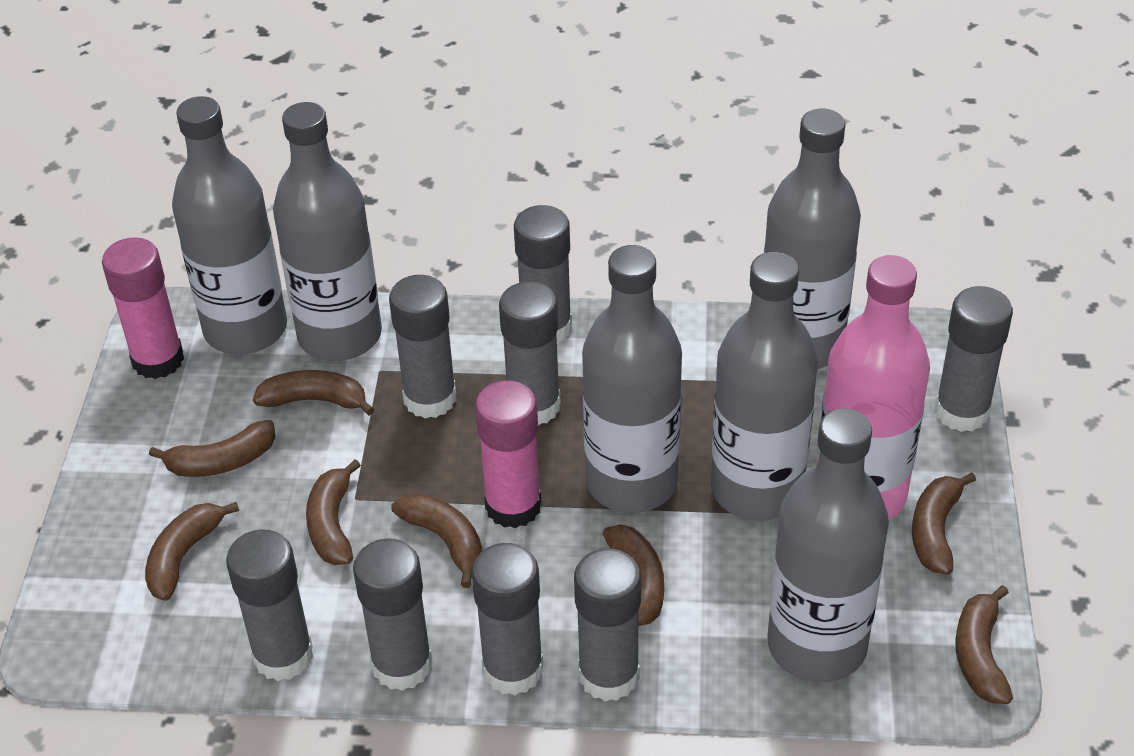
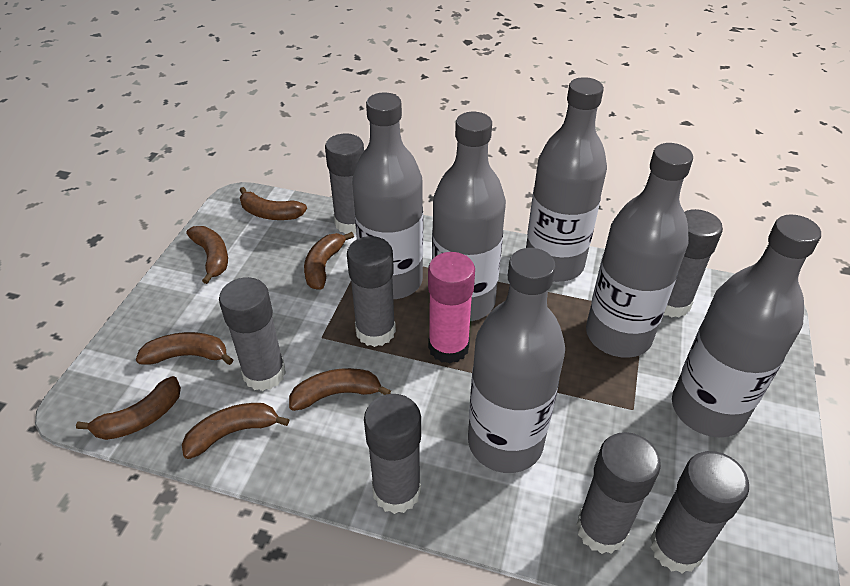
brown banana: [145,502,239,601] [149,420,276,477] [253,370,374,415] [306,459,361,565] [391,493,482,588] [603,524,664,626] [912,473,976,574] [955,585,1013,704] = 8 -> [76,376,181,440] [136,332,233,365] [182,403,289,459] [186,226,228,284] [240,187,307,220] [289,368,391,411] [304,232,354,290] = 7
grey glue stick: [226,529,313,681] [353,538,433,691] [389,275,456,419] [471,543,544,696] [499,282,561,425] [514,205,572,344] [574,549,641,701] [934,286,1013,432] = 8 -> [219,277,286,391] [325,133,364,234] [347,236,396,347] [364,394,421,514] [576,432,661,554] [650,451,749,573] [664,209,723,318] = 7
pink bottle: [816,255,930,519] = 1 -> none = 0
pink glue stick: [102,237,184,379] [475,381,542,528] = 2 -> [428,252,475,364] = 1

